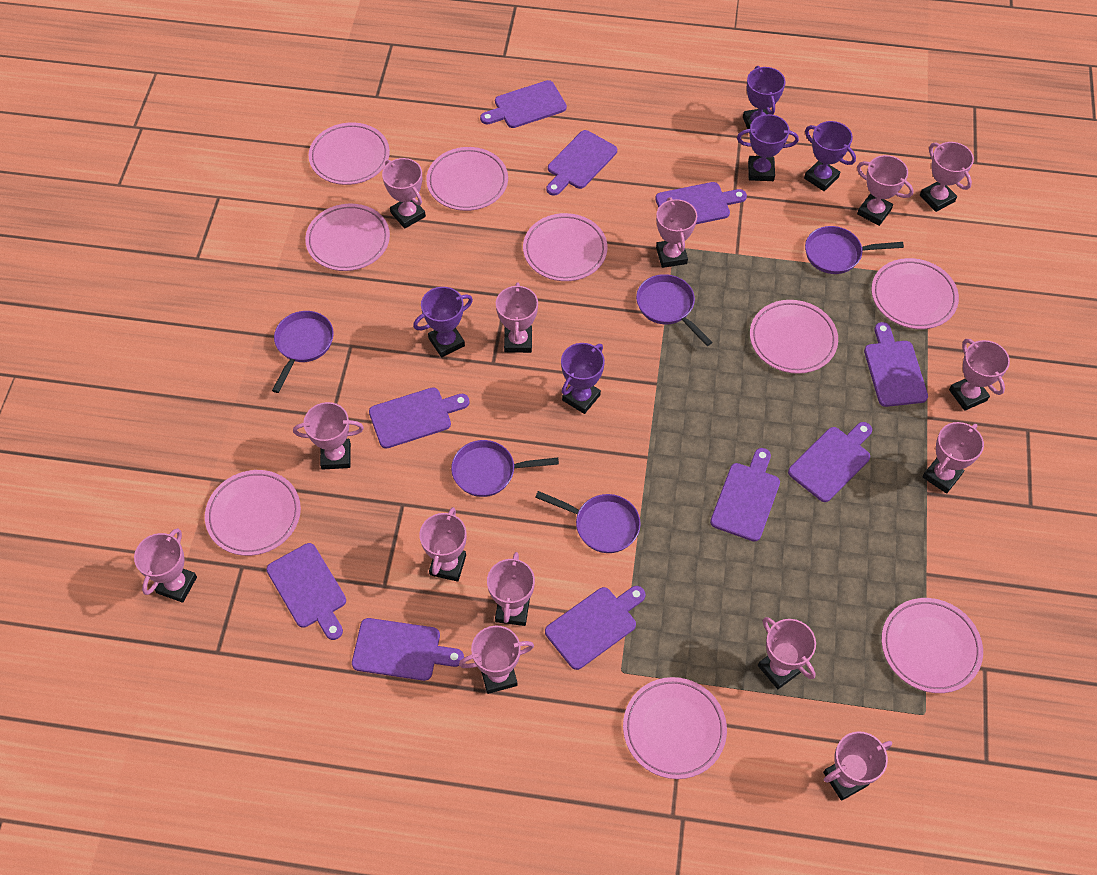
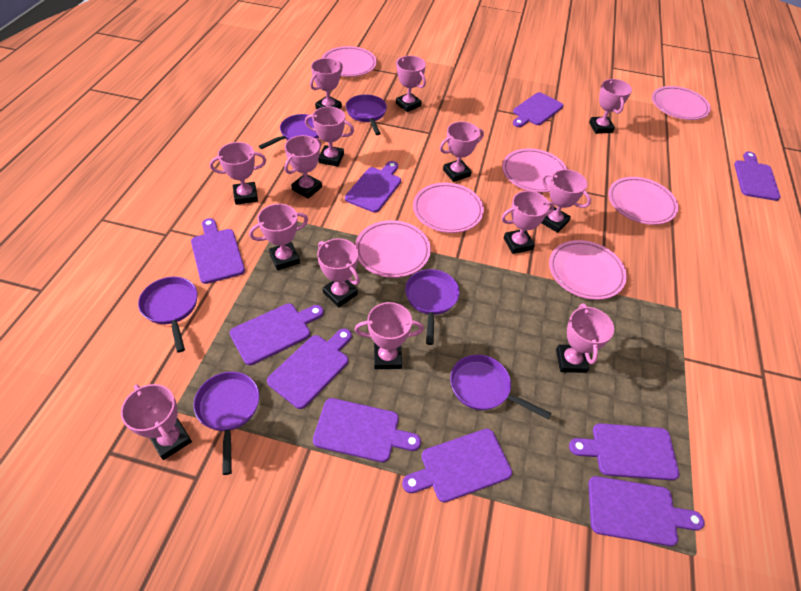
pink plate: [205,470,301,556] [305,204,390,271] [309,122,390,185] [426,147,508,211] [523,213,608,281] [623,677,727,779] [750,300,838,374] [871,258,959,329] [881,598,983,693] = 9 -> [322,46,377,77] [355,220,431,278] [413,183,484,233] [502,148,567,193] [549,240,627,300] [608,177,678,225] [652,86,711,120] = 7
purple pan: [272,311,334,393] [451,440,559,497] [535,491,641,553] [636,274,713,346] [805,226,904,274] = 5 -> [138,277,198,353] [193,371,259,475] [259,114,319,149] [346,94,387,135] [405,269,460,345] [450,355,552,420] = 6
purple trophy: [413,287,473,357] [561,343,605,414] [737,114,799,181] [743,66,785,134] [804,121,856,191] = 5 -> none = 0

